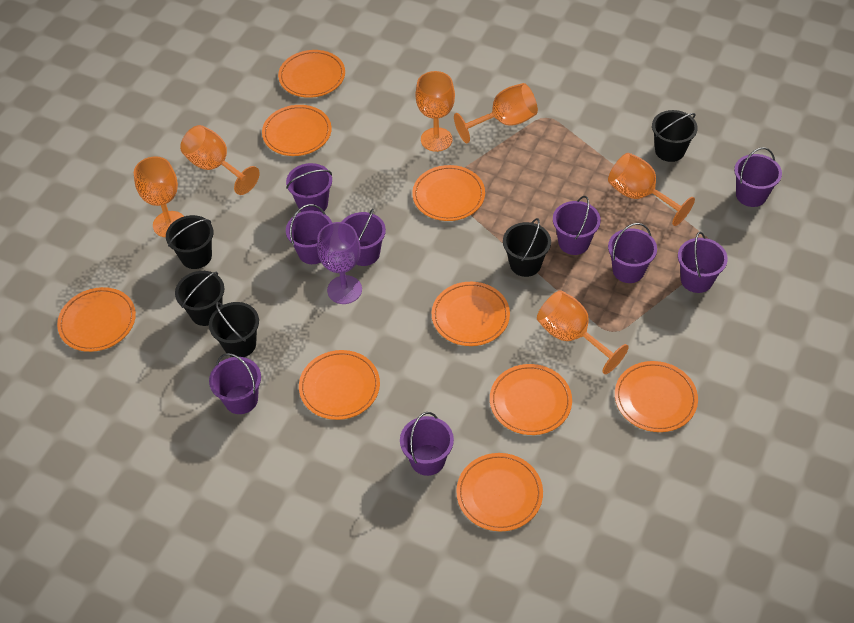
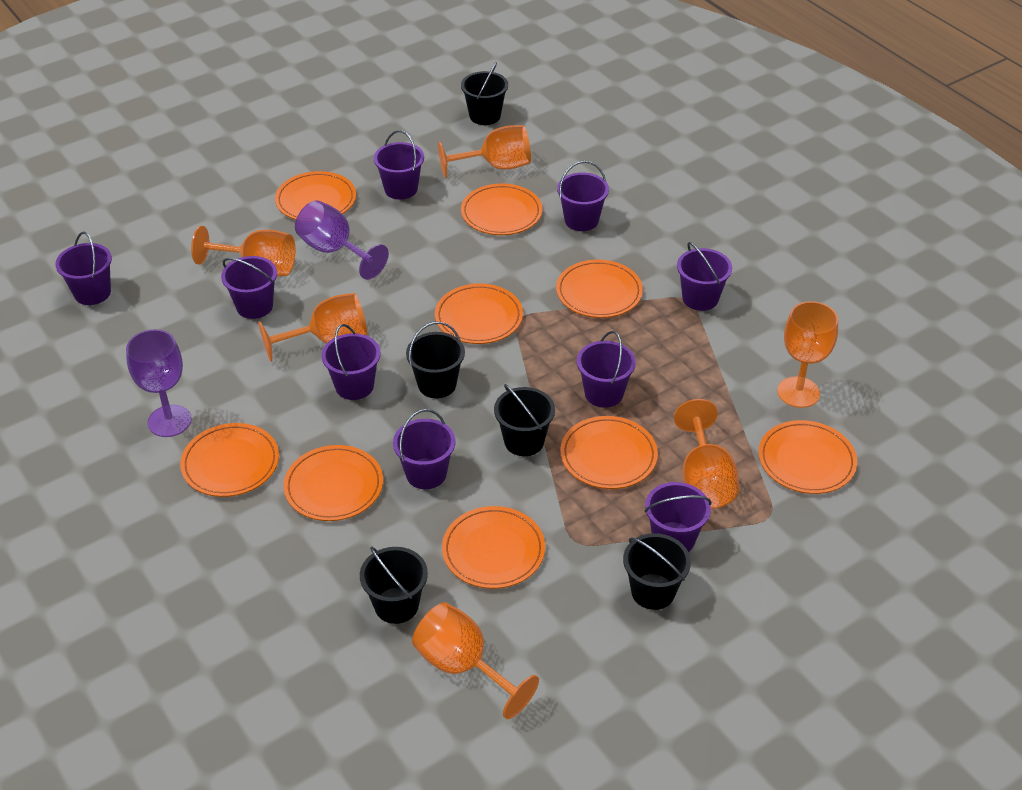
purple goblet: [317,222,362,304] = 1 -> [126,329,192,437] [295,200,389,280] = 2

